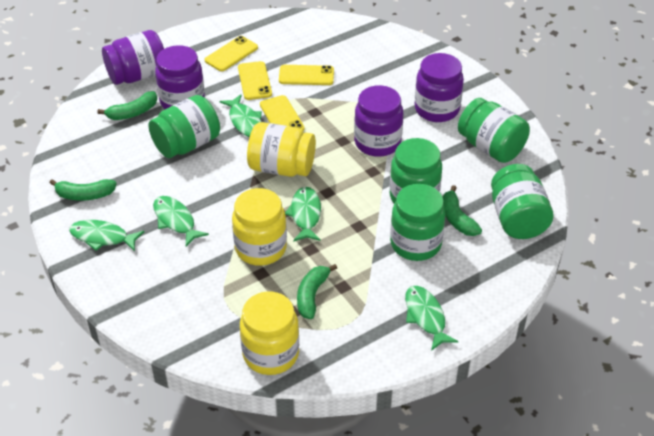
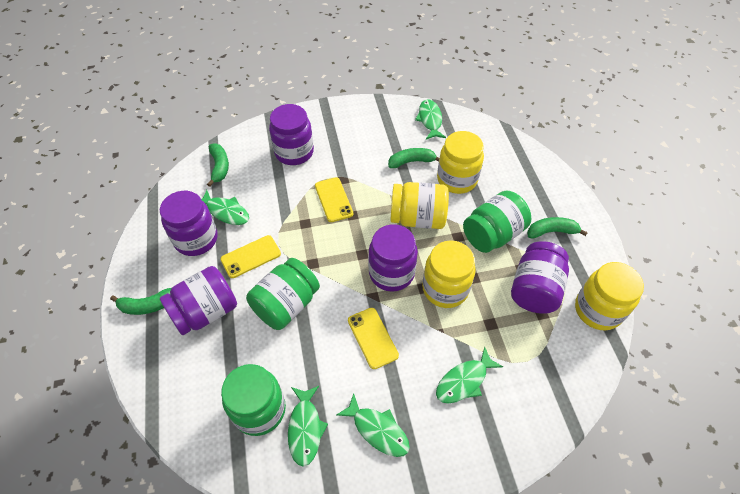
green jar: [148,95,220,158] [390,138,442,204] [390,184,445,261] [458,98,530,163] [491,164,554,239] = 5 -> [221,364,286,436] [246,258,320,330] [463,191,531,253] = 3
purple jar: [102,30,164,85] [155,45,205,109] [354,85,403,157] [415,53,464,122] = 4 -> [160,191,218,256] [160,266,237,335] [269,104,314,165] [368,225,418,292] [511,241,569,314] = 5
yellow jar: [232,188,287,266] [240,291,299,375] [247,122,316,177] = 3 -> [391,182,449,229] [422,240,476,308] [437,131,484,194] [575,262,644,330] = 4
yellow phone: [205,36,258,71] [238,61,272,100] [260,95,305,131] [279,65,334,85] = 4 -> [221,235,281,278] [315,177,353,222] [348,308,399,369] = 3

